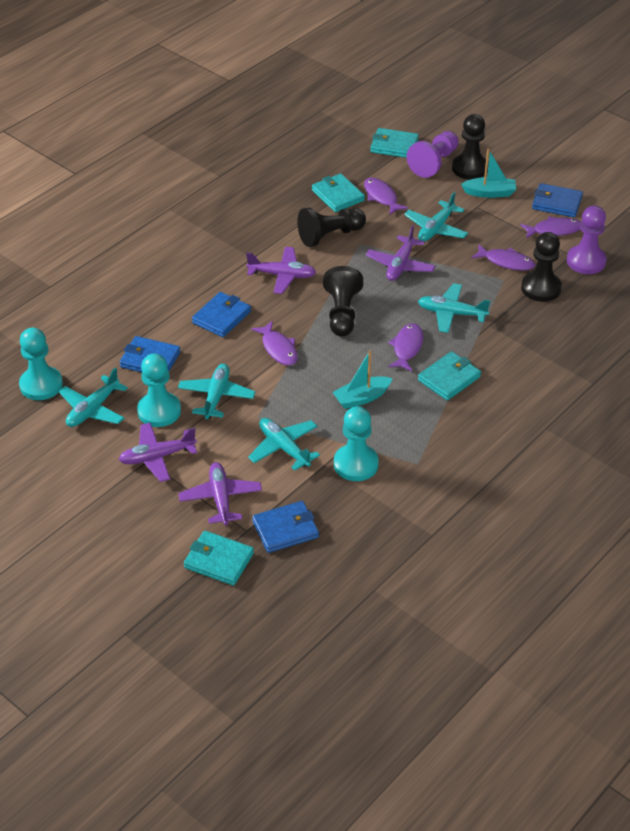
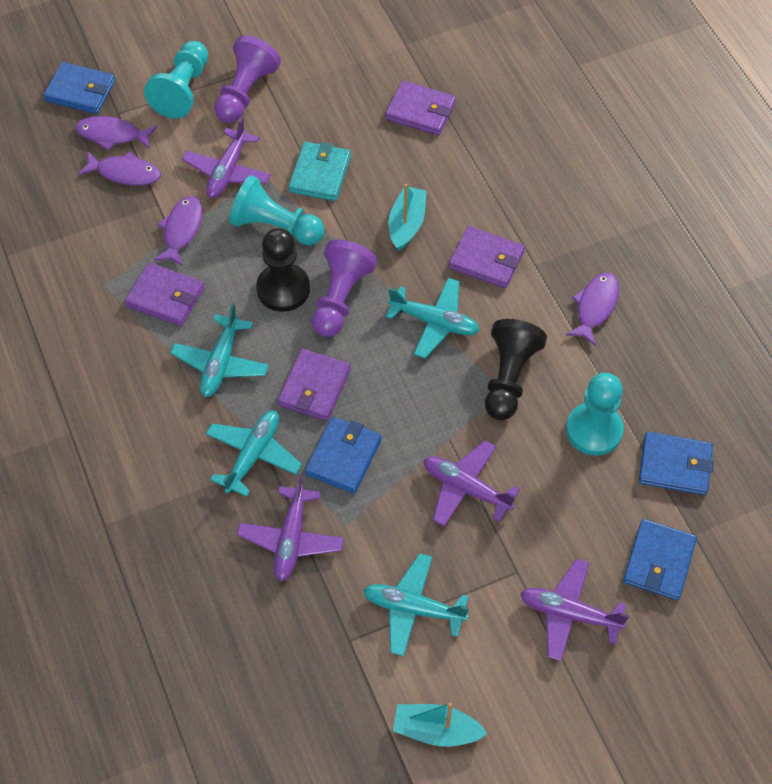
black pawn: [297,207,366,247] [323,266,363,337] [452,114,489,180] [521,232,562,302] = 4 -> [256,228,310,312] [485,319,547,420] = 2
purple fish: [251,321,298,366] [364,178,408,215] [388,323,423,371] [471,244,535,271] [520,216,581,239] = 5 -> [75,116,157,150] [78,151,161,186] [154,196,203,267] [566,272,619,346] = 4
purple wallet: none = 0 -> [125,262,205,326] [278,349,351,421] [385,81,456,136] [449,226,525,288] = 4
turquoise plane: [59,367,128,427] [178,364,255,419] [248,418,320,471] [404,192,468,241] [418,283,491,333] = 5 -> [170,304,269,397] [205,410,302,497] [363,553,469,656] [386,278,480,358] = 4
turquoise wallet: [184,531,254,586] [312,174,365,212] [370,128,419,158] [418,351,481,400] = 4 -> [289,142,351,201] = 1

